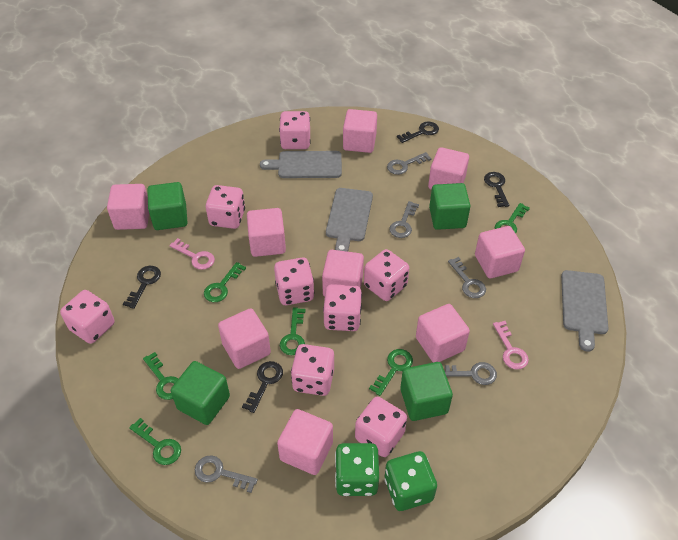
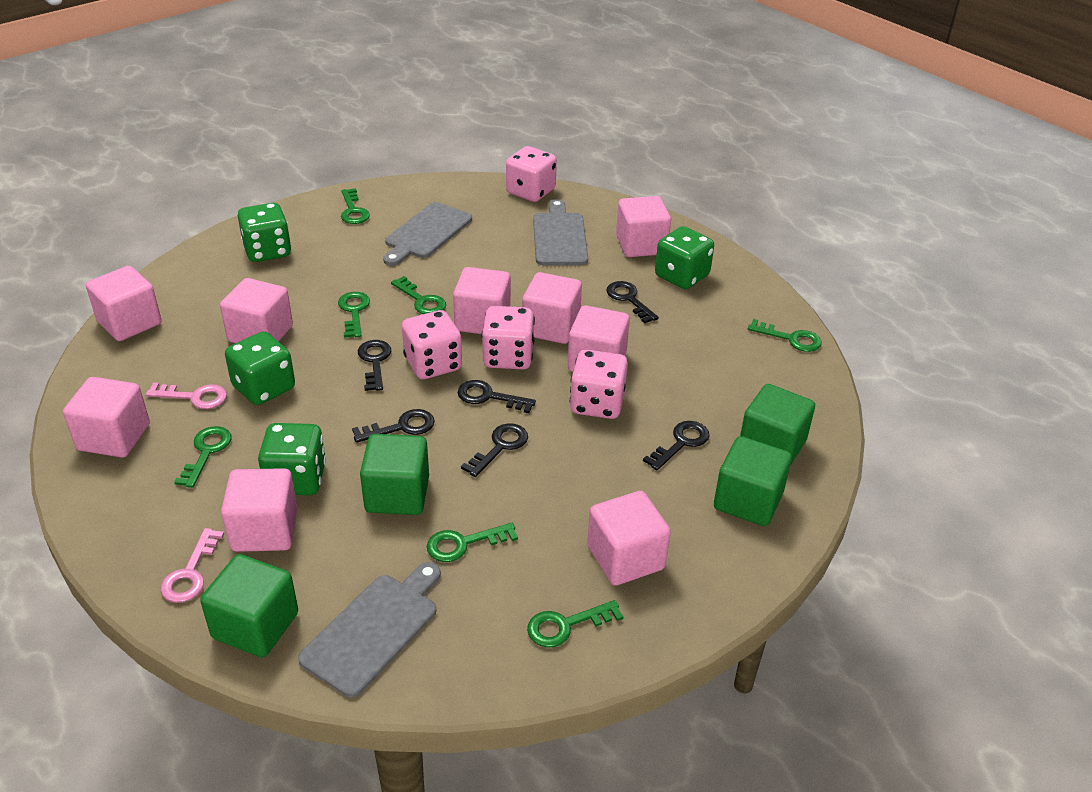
black key: [123,266,161,309] [242,361,283,413] [397,122,439,143] [484,172,510,207] = 4 -> [352,409,435,443] [358,340,391,391] [458,380,536,413] [461,423,528,477] [606,281,659,324] [643,421,709,470] = 6
green dice: [335,443,379,496] [384,451,437,511] = 2 -> [225,331,295,405] [238,203,291,262] [258,423,326,495] [655,226,714,289] = 4
green key: [129,418,181,465] [143,352,178,400] [204,262,246,302] [280,307,305,355] [369,349,413,396] [495,203,530,234] = 6 -> [174,426,232,488] [338,292,370,338] [341,188,370,224] [391,276,446,314] [427,523,518,562] [527,600,623,648] [748,319,822,352] = 7
grey key: [195,455,258,493] [387,152,432,175] [389,201,419,238] [445,362,497,385] [448,257,486,298] = 5 -> none = 0
pink dice: [60,290,114,344] [206,185,245,229] [274,257,314,305] [279,111,311,149] [291,344,334,396] [323,284,362,331] [355,397,407,457] [364,249,409,301] = 8 -> [402,310,462,379] [482,306,535,369] [506,146,557,202] [570,349,628,419] = 4

